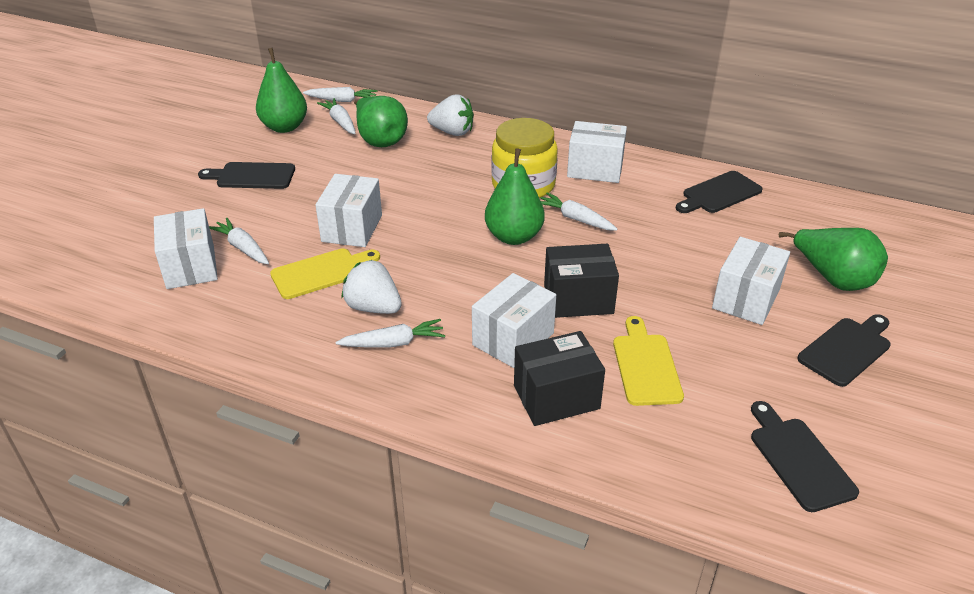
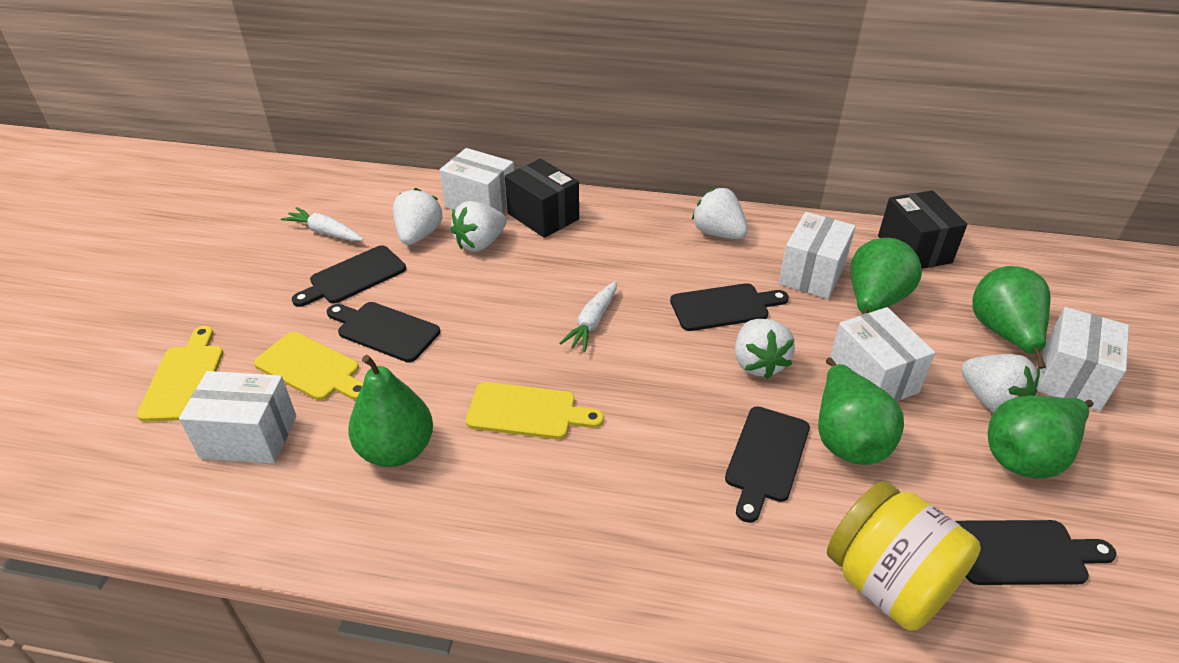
black cutting board: [198,162,295,189] [676,171,763,213] [751,401,859,512] [797,314,891,387] = 4 -> [292,245,406,307] [327,302,440,362] [670,283,789,331] [725,406,810,523] [955,520,1117,585] = 5
green pear: [256,48,307,133] [354,96,408,147] [485,148,545,245] [779,228,888,291] = 4 -> [348,355,433,467] [818,358,904,465] [850,238,922,314] [972,266,1051,369] [988,396,1093,478] = 5
white carrot: [209,218,269,264] [303,87,378,102] [317,98,356,134] [335,319,445,348] [541,192,618,231] = 5 -> [281,207,364,241] [559,281,617,352] = 2
white strawberry: [342,260,402,314] [427,94,474,136] = 2 -> [393,188,443,245] [450,201,507,252] [692,188,748,239] [735,319,795,379] [961,354,1040,412] = 5
yellow cutting board: [270,248,380,299] [613,316,684,406] = 2 -> [137,326,223,422] [254,332,363,400] [466,382,604,439] = 3

